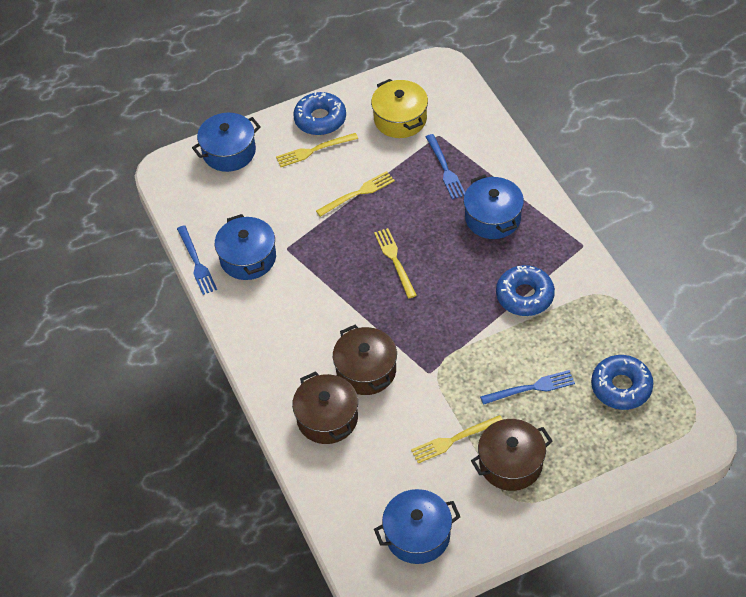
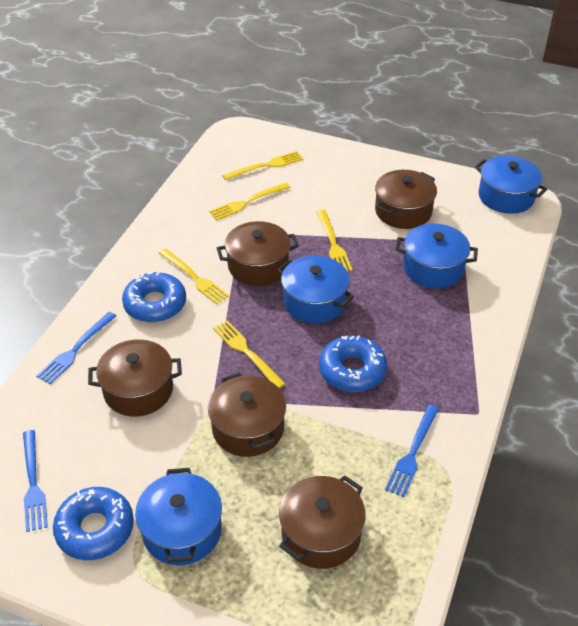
brown pot: [292,371,358,444] [333,325,397,395] [471,419,553,491] = 3 -> [88,339,182,417] [208,373,286,457] [217,221,299,286] [279,475,366,569] [375,170,437,229] = 5
yellow fork: [276,133,358,167] [316,171,395,217] [374,228,417,298] [411,415,503,463] = 4 -> [159,248,229,304] [209,183,290,220] [213,320,285,388] [222,151,303,180] [317,210,352,272] = 5
yellow pot: [371,79,428,138] = 1 -> none = 0

